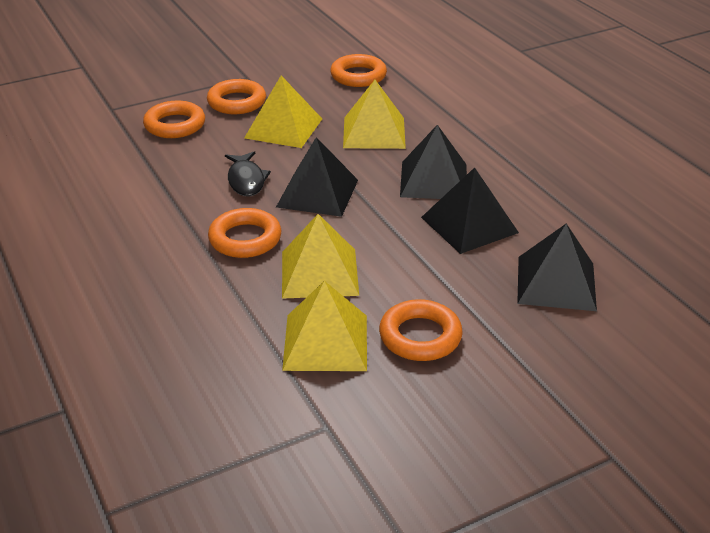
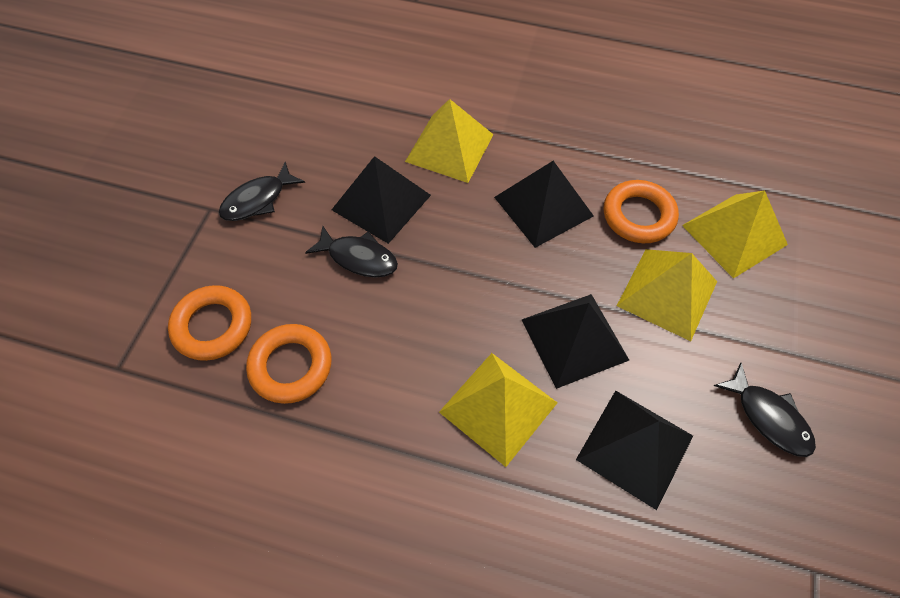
black fish: [225,151,271,196] = 1 -> [219,162,305,221] [305,226,398,278] [714,363,816,457] = 3
orange ring: [143,101,205,138] [207,79,266,114] [208,208,281,258] [330,54,387,87] [379,299,463,361] = 5 -> [168,285,251,361] [246,324,331,404] [604,180,679,243] = 3

